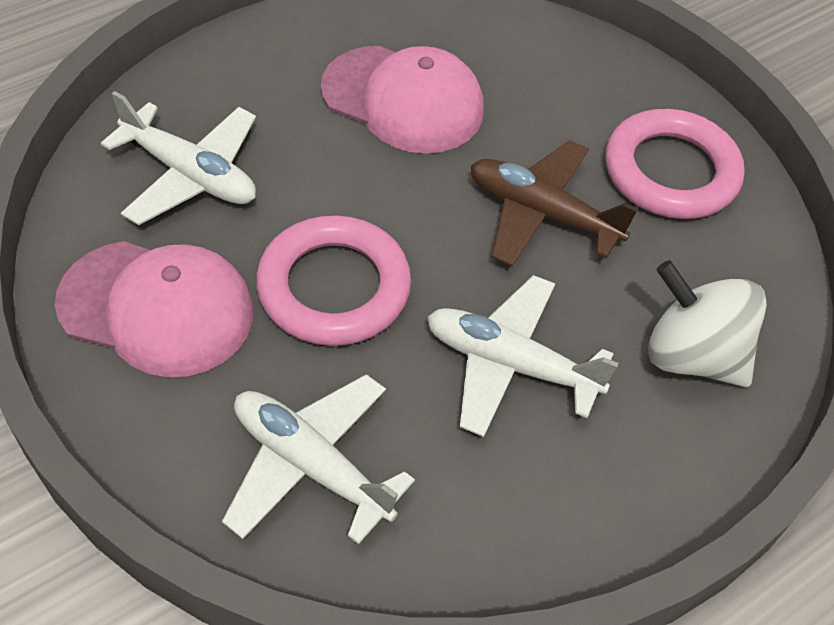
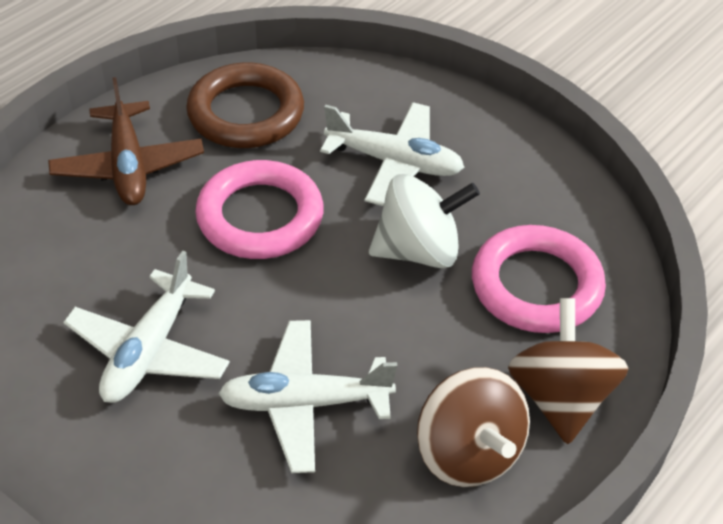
brown ring: none = 0 -> [186,63,304,148] = 1
brown spinning top: none = 0 -> [417,367,530,487] [508,298,629,444] = 2
pink cap: [55,241,253,377] [321,46,484,154] = 2 -> none = 0

